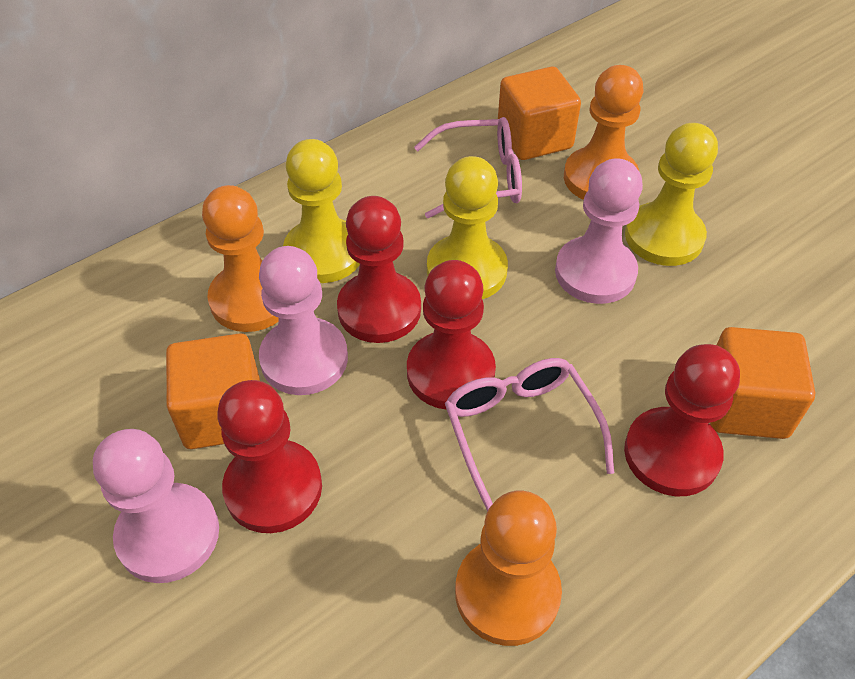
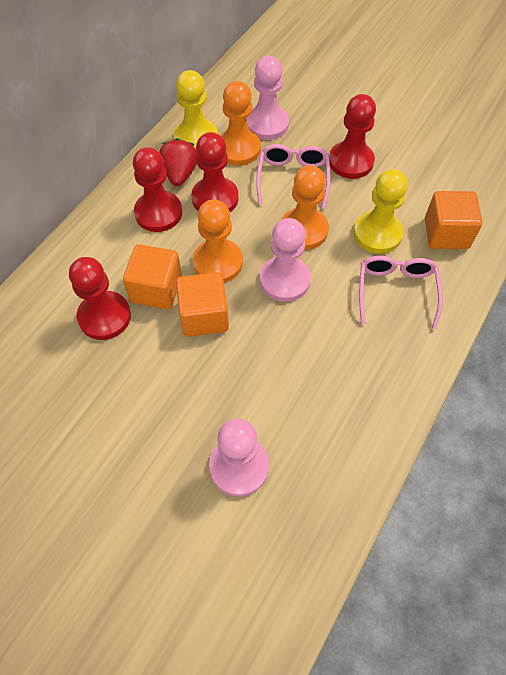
red strawberry: none = 0 -> [159,138,197,186] = 1
yellow pawn: [283,139,360,283] [427,156,508,299] [625,123,718,266] = 3 -> [174,70,218,149] [354,169,408,254] = 2

